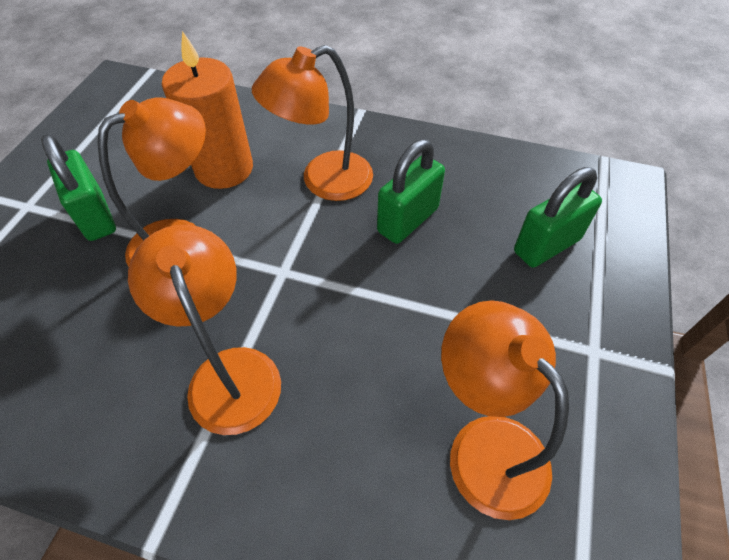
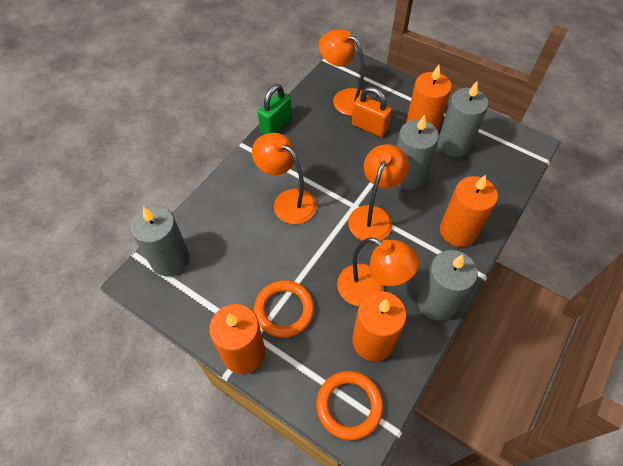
green padlock: [41,134,116,241] [377,139,445,244] [514,167,602,268] = 3 -> [258,84,292,134] = 1
grey candle: none = 0 -> [130,206,190,276] [397,115,439,190] [417,250,478,321] [438,82,489,157] = 4
orange candle: [162,31,253,189] = 1 -> [209,304,265,374] [352,291,407,361] [406,65,452,131] [440,175,498,247] = 4
orange padlock: none = 0 -> [352,87,392,137] = 1
orange ring: none = 0 -> [254,280,314,338] [316,371,383,440] = 2

